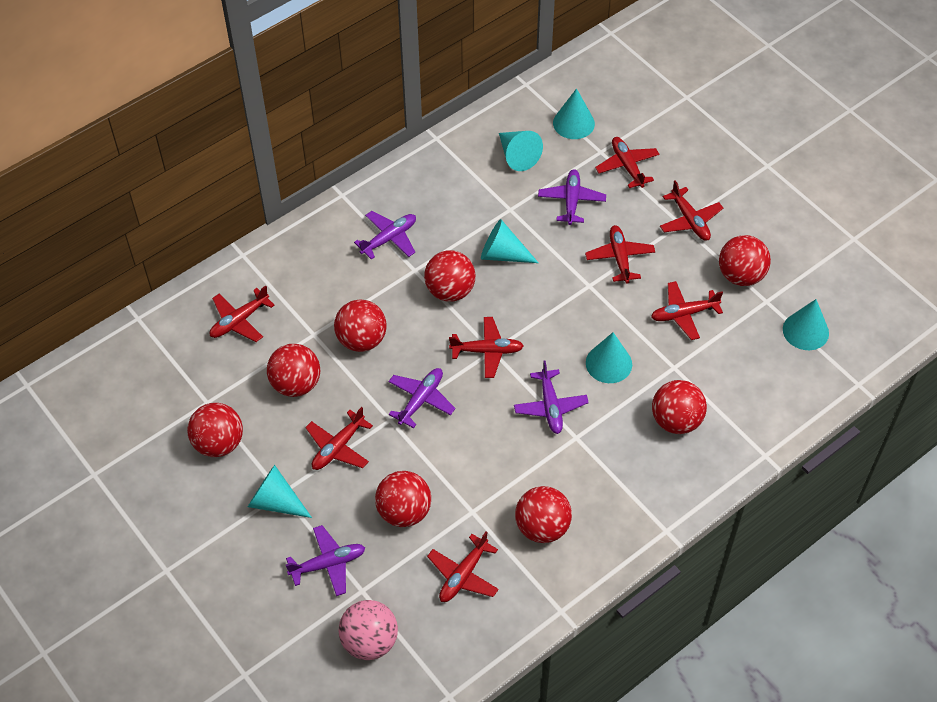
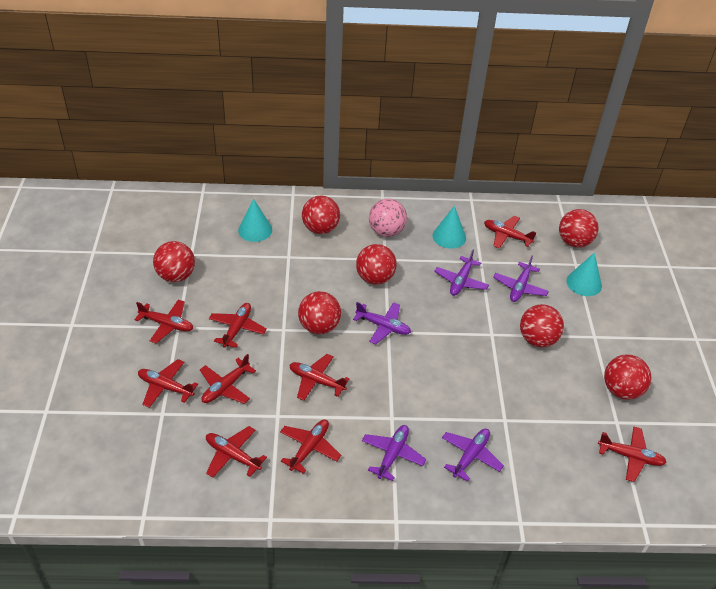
red ball: [187,403,243,457] [267,344,320,397] [334,299,387,352] [375,471,431,527] [424,250,476,302] [515,486,572,543] [652,380,707,434] [719,235,771,286] = 8 -> [153,241,195,282] [298,291,341,334] [302,196,340,234] [356,244,397,285] [520,304,564,347] [559,209,599,247] [604,354,651,400] = 7
red plane: [210,286,275,342] [305,407,373,470] [427,531,499,602] [449,317,524,378] [585,225,655,283] [595,137,660,188] [651,281,723,340] [660,180,723,241] = 8 -> [135,300,193,343] [138,359,198,408] [200,354,256,404] [206,426,267,478] [209,303,267,348] [280,419,341,474] [289,354,350,401] [484,216,537,249] [598,427,667,482] = 9
turquoise cone: [248,465,312,518] [481,219,539,263] [499,131,543,171] [553,88,595,139] [586,332,632,383] [783,299,829,350] = 6 -> [238,198,272,242] [433,206,466,249] [566,252,602,296] = 3

